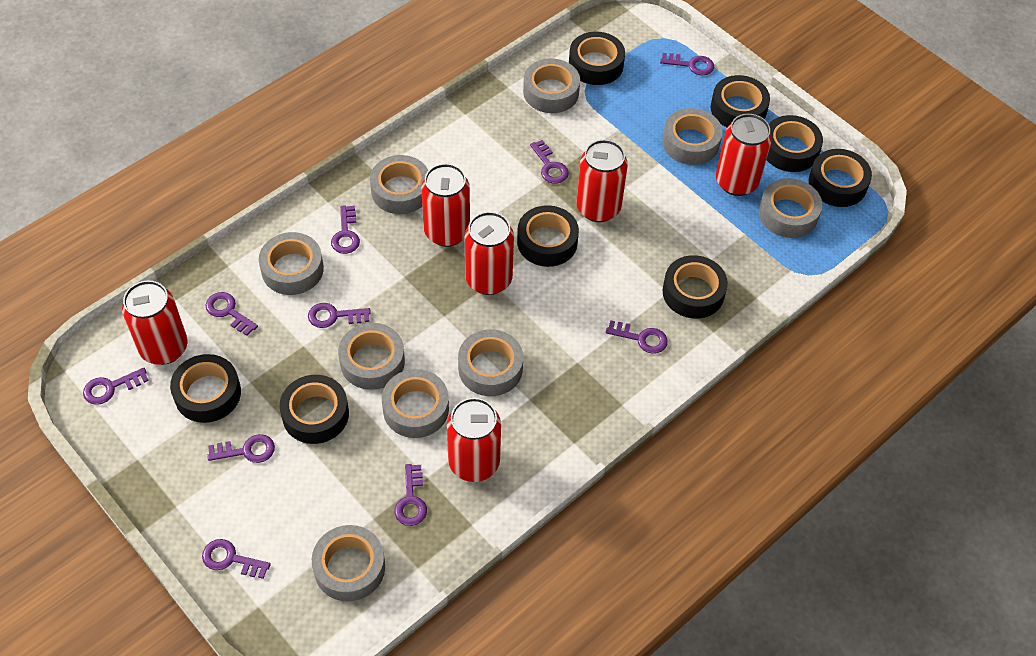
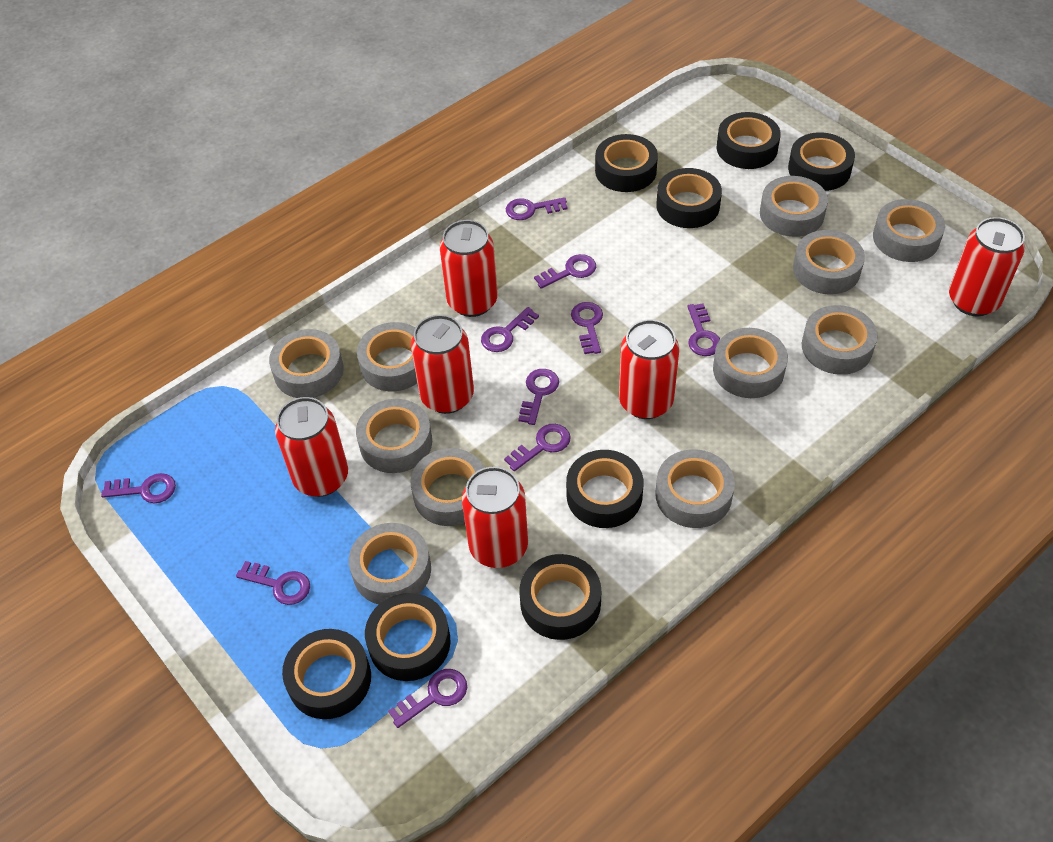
grey tape: [259,232,324,295] [312,525,385,601] [338,323,405,390] [370,155,428,214] [382,369,449,438] [458,329,523,396] [523,59,580,113] [662,108,723,165] [759,178,822,238] = 9 -> [269,329,344,398] [349,523,431,604] [356,399,432,473] [357,322,417,391] [411,448,485,526] [655,449,735,528] [713,328,788,398] [760,176,828,237] [793,230,865,294] [802,305,878,375] [873,199,945,262] = 11

